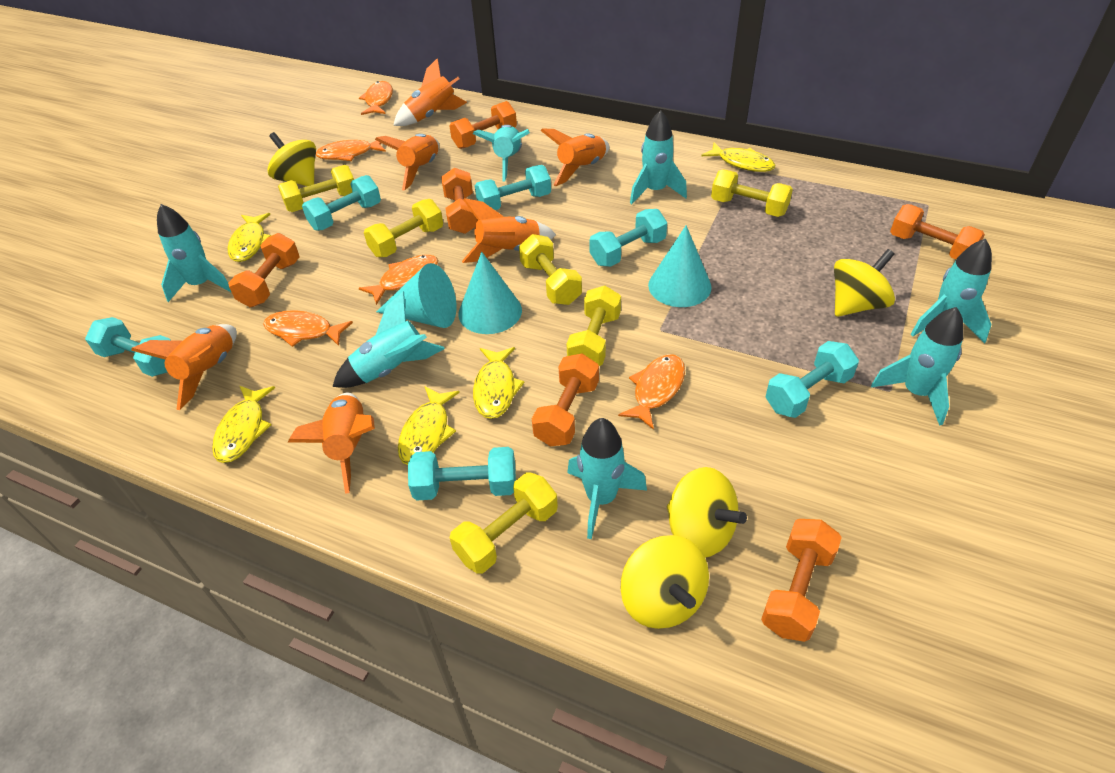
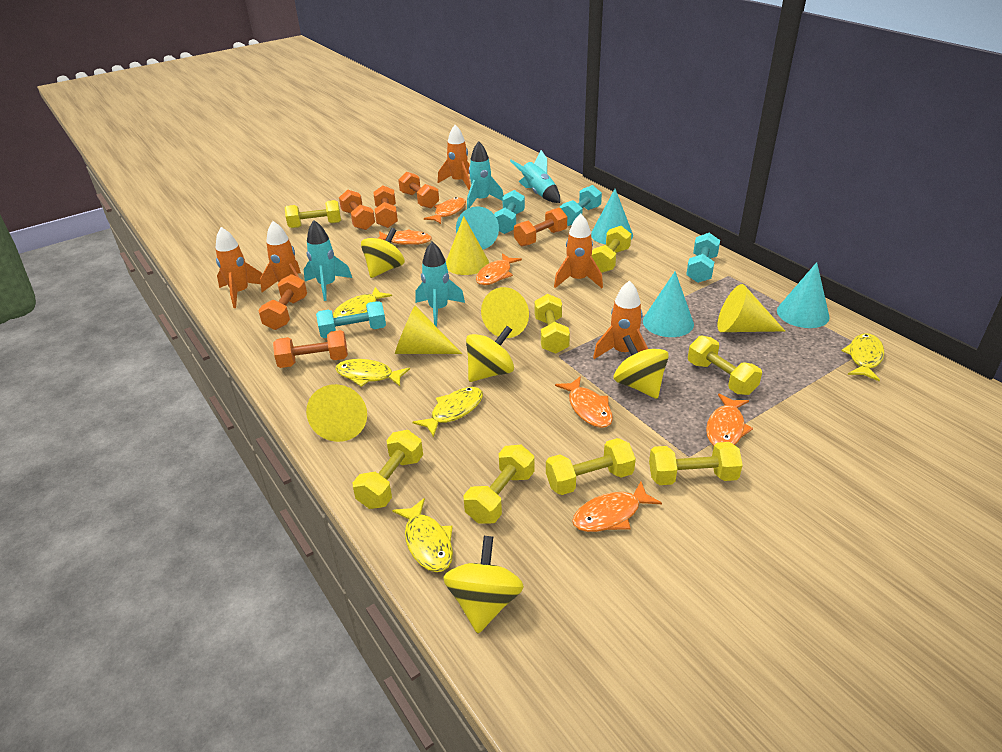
orange fish: [263,310,353,347] [316,140,386,161] [359,81,393,115] [359,254,438,305] [618,354,685,430] = 5 -> [378,229,432,245] [424,197,466,224] [476,253,522,285] [555,376,613,428] [572,481,662,532] [706,393,753,446] = 6
orange rocket: [131,324,237,410] [288,393,375,494] [375,134,439,191] [393,58,467,126] [462,198,556,263] [540,128,609,186] = 6 -> [215,227,262,308] [260,221,301,292] [438,125,470,190] [554,213,603,288] [593,280,648,359] = 5
turquoise cone: [376,263,457,328] [458,252,522,334] [648,225,712,307] = 3 -> [456,206,499,249] [591,189,633,244] [643,272,694,337] [777,262,830,328] = 4
turquoise dumbbell: [85,317,170,377] [302,175,381,231] [408,447,516,500] [475,165,551,210] [589,209,667,267] [765,341,859,418] = 6 -> [316,301,386,338] [494,190,525,234] [560,185,602,226] [686,233,720,283] = 4
turquoise rocket: [157,204,231,302] [333,292,445,388] [473,125,530,181] [567,418,647,539] [630,110,687,204] [871,307,964,426] [910,238,992,344] = 7 -> [304,220,352,301] [416,242,465,326] [467,141,504,209] [510,150,560,203] = 4
yellow cone: none = 0 -> [306,384,367,442] [395,306,463,354] [446,216,489,275] [481,287,529,338] [717,284,785,332] = 5
yellow dumbbell: [278,165,354,212] [364,199,443,257] [450,472,558,573] [519,234,582,305] [567,286,621,366] [711,170,793,217] = 6 -> [285,200,341,228] [353,430,423,509] [464,445,535,524] [535,294,570,354] [546,438,636,495] [592,226,631,273] [649,442,743,485] [688,336,762,395] = 8

